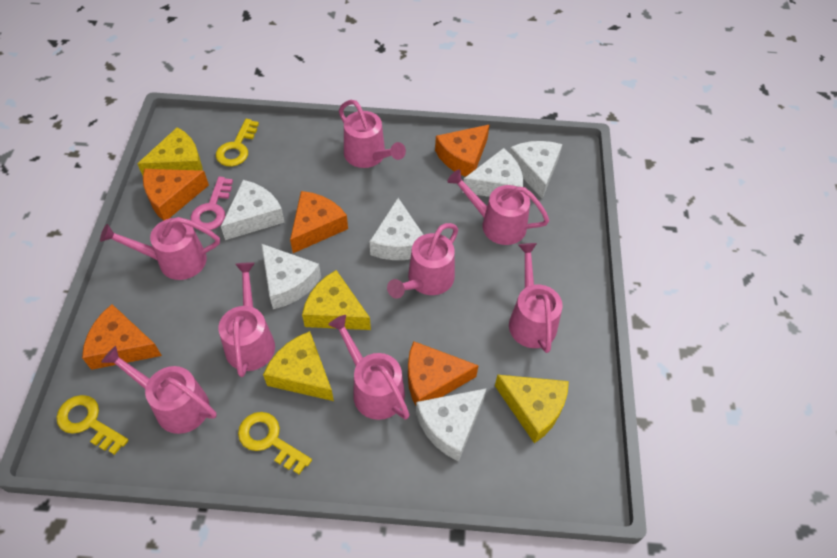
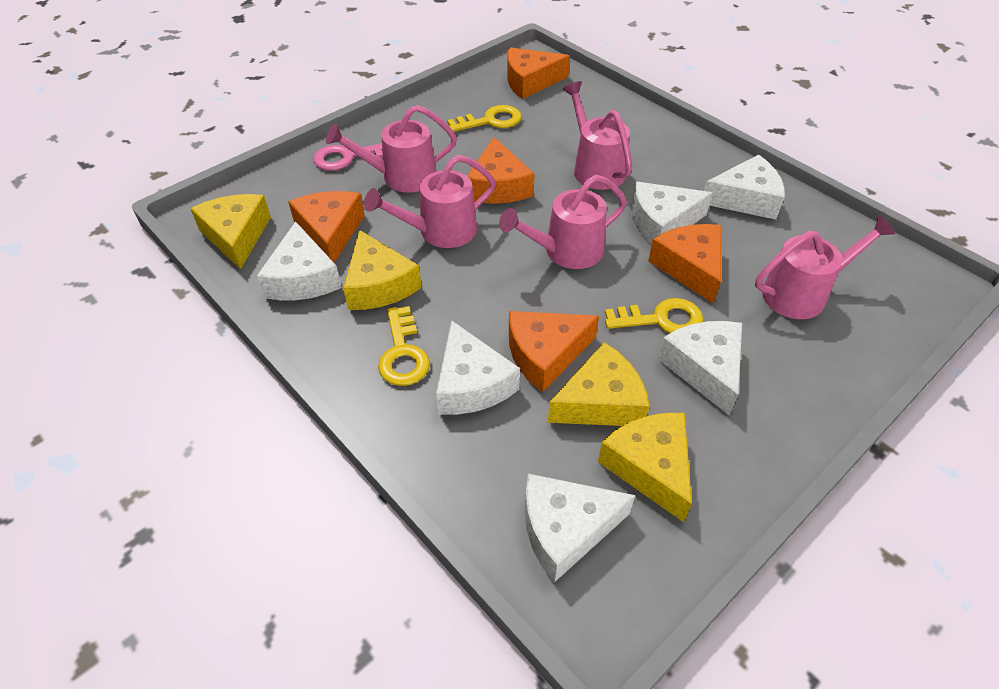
pink watering can: [100,217,220,280] [101,346,217,434] [218,263,275,377] [328,315,410,420] [339,100,406,168] [387,223,458,299] [447,169,549,245] [509,243,563,353] = 8 -> [326,105,457,193] [364,155,496,248] [499,175,627,269] [563,81,632,190] [755,215,896,319] = 5

